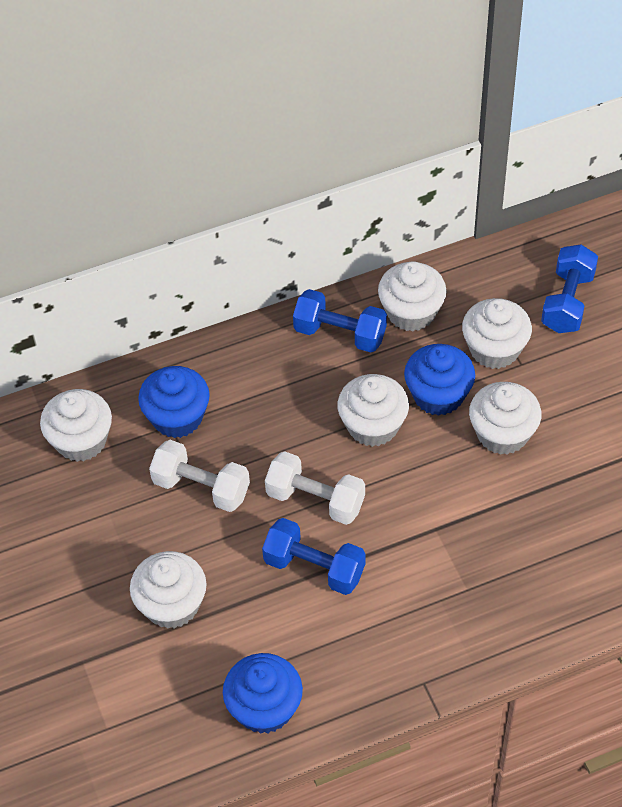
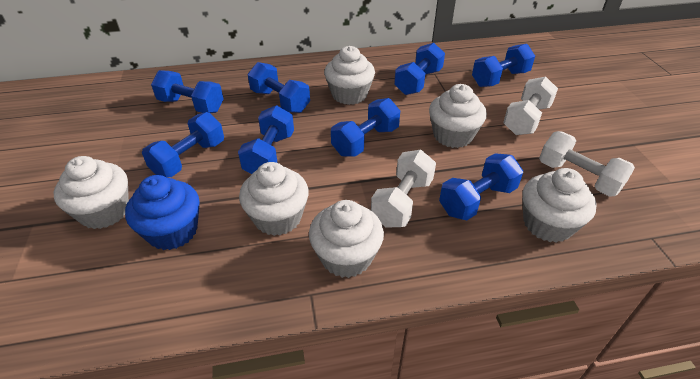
blue cupcake: [138,366,210,438] [223,653,303,734] [404,344,475,416] = 3 -> [125,175,200,250] = 1
blue dumbbell: [262,518,365,595] [293,289,387,352] [541,244,598,333] = 3 -> [142,112,224,178] [151,70,223,113] [238,105,294,174] [248,62,310,113] [331,98,400,157] [394,43,445,95] [439,153,523,220] [472,44,535,87] = 8
white dumbbell: [149,440,250,512] [265,451,365,525] = 2 -> [371,150,436,228] [503,77,558,135] [539,131,635,197] = 3

